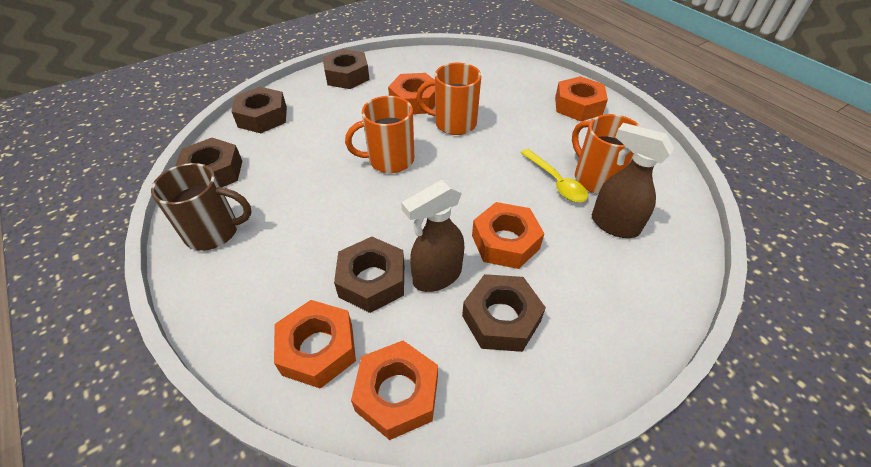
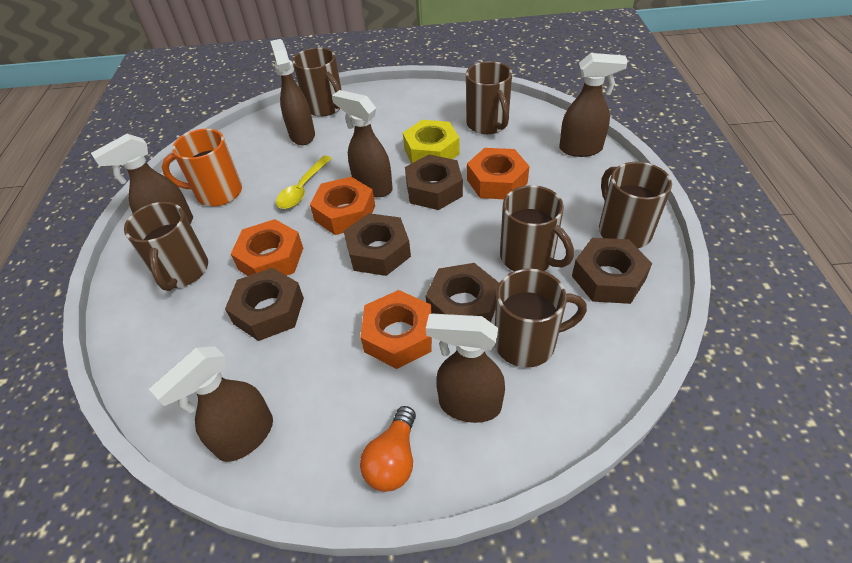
brown mug: [151,163,252,251] = 1 -> [124,202,208,291] [292,48,342,116] [466,61,512,134] [495,268,587,368] [500,185,574,271] [599,162,672,248] = 6
brown spray bottle: [401,180,464,292] [592,123,674,238] = 2 -> [91,134,193,223] [149,346,273,462] [270,39,315,145] [332,90,393,197] [426,314,505,423] [559,53,628,157] = 6
orange light bulb: none = 0 -> [360,406,416,492] = 1
orange mug: [345,96,414,173] [416,63,481,135] [572,114,641,194] = 3 -> [162,129,242,206] = 1
orange nut: [274,300,356,389] [351,341,438,440] [388,73,435,114] [472,202,544,269] [555,76,608,122] = 5 -> [231,219,303,276] [310,177,375,235] [360,290,432,369] [467,148,529,199] = 4
yellow nut: none = 0 -> [403,120,460,164] = 1

